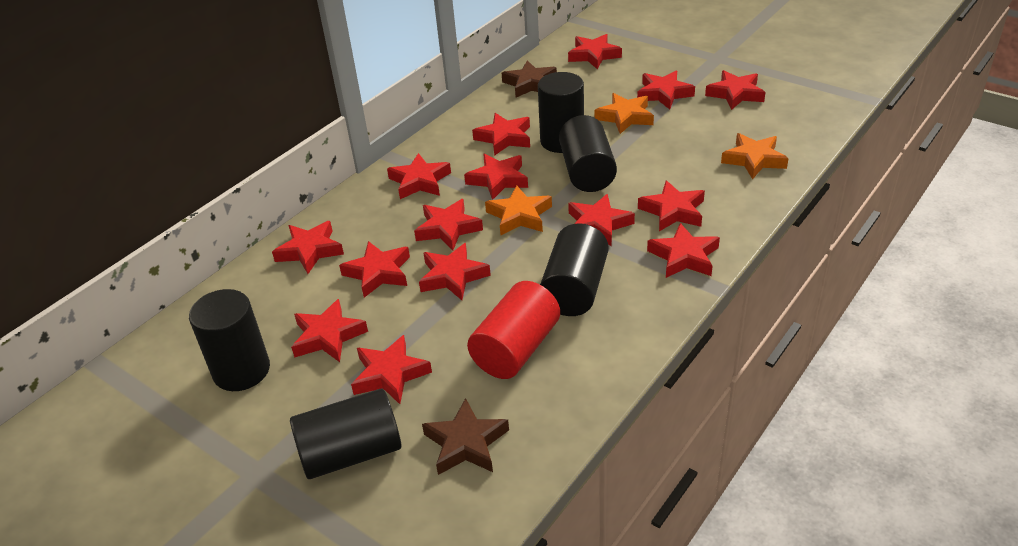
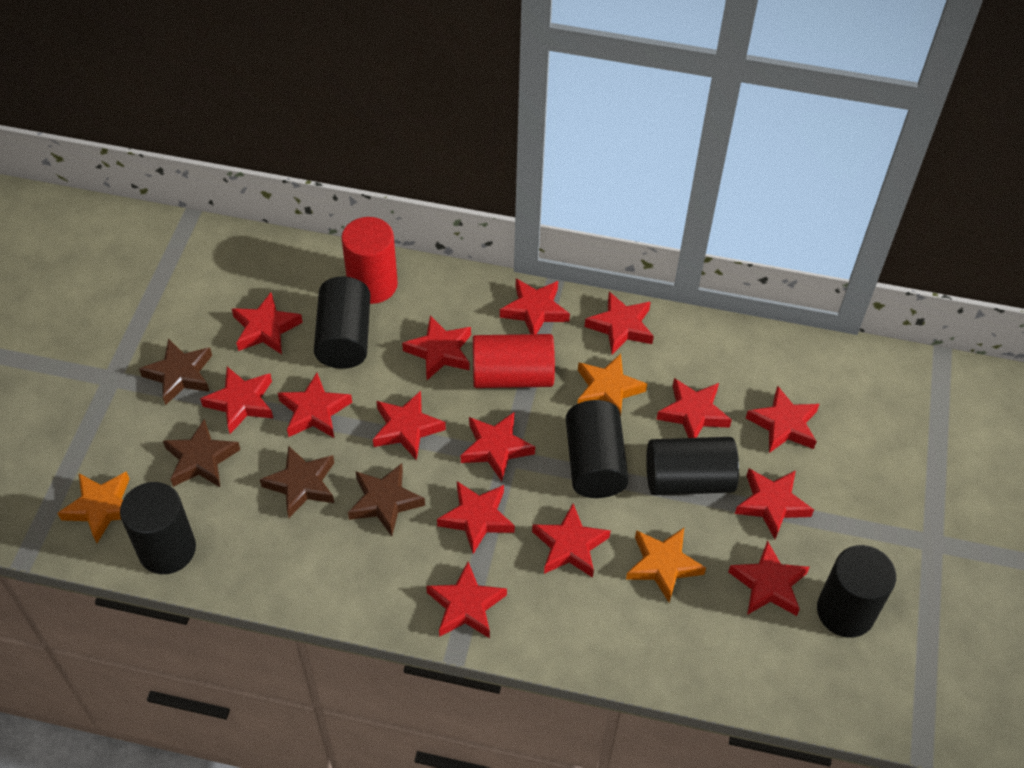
brown star: [422,398,509,475] [502,60,557,97] = 2 -> [139,338,212,405] [163,419,240,487] [260,445,334,518] [348,463,425,536] = 4
red cylinder: [467,281,560,379] = 1 -> [341,217,398,304] [473,334,555,388] = 2

